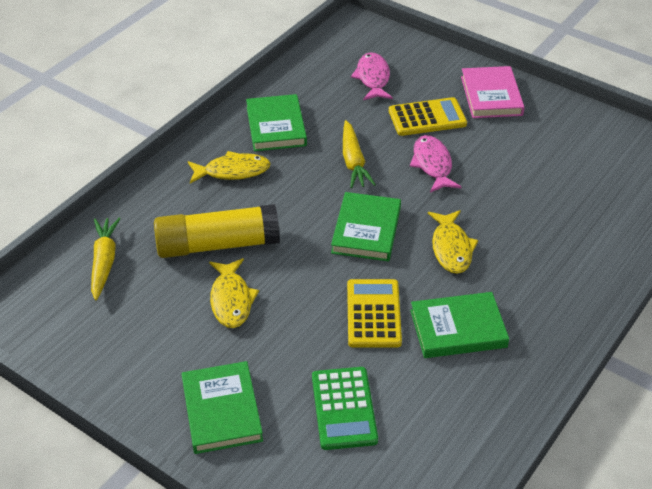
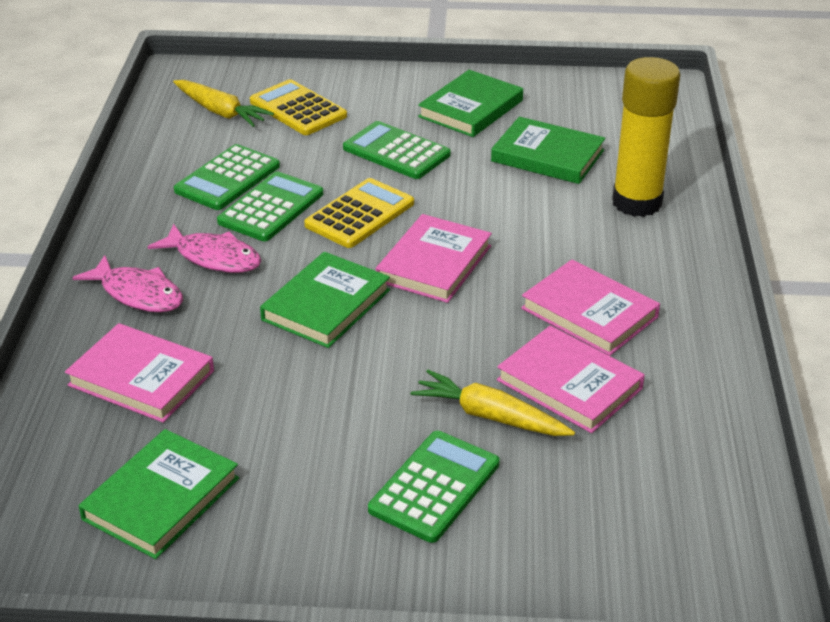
green calculator: [312,367,378,450] = 1 -> [174,144,280,210] [217,171,323,241] [343,121,451,179] [368,431,500,543] = 4
pink book: [461,66,525,118] = 1 -> [65,323,214,423] [376,214,492,303] [497,326,645,433] [521,259,660,356] = 4
yellow fish: [188,151,271,184] [209,258,259,328] [428,210,478,274] = 3 -> none = 0

